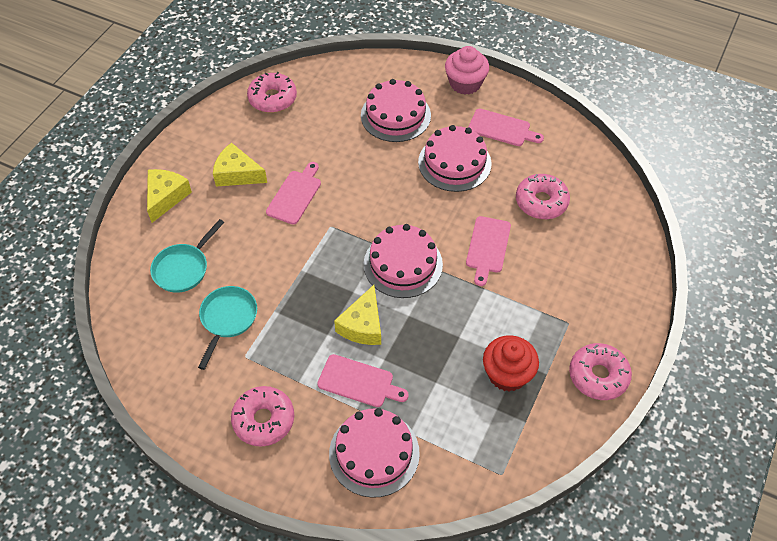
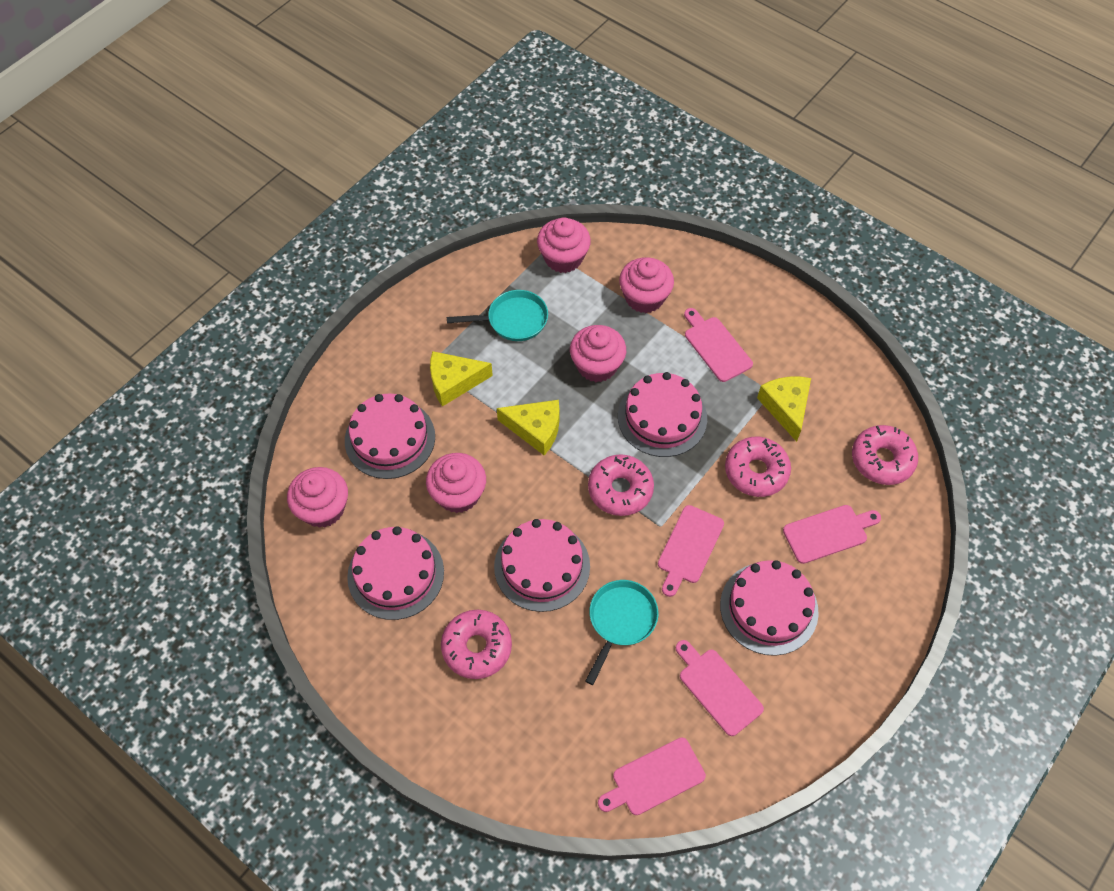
pink cake: [329,408,420,498] [361,79,431,142] [364,224,443,298] [418,125,492,192] = 4 -> [345,393,435,479] [347,526,444,620] [494,519,590,612] [618,372,707,457] [720,560,819,656] = 5
pink cupcake: [445,46,489,95] = 1 -> [287,467,348,528] [426,453,486,513] [537,217,591,273] [570,325,626,382] [619,257,674,313] = 5
pink cutting board: [266,162,321,225] [317,354,409,407] [466,216,511,286] [468,109,544,146] = 4 -> [598,737,706,815] [658,505,724,597] [676,640,764,736] [684,308,753,382] [783,505,881,564] = 5
red cupcake: [483,335,539,392] = 1 -> none = 0

